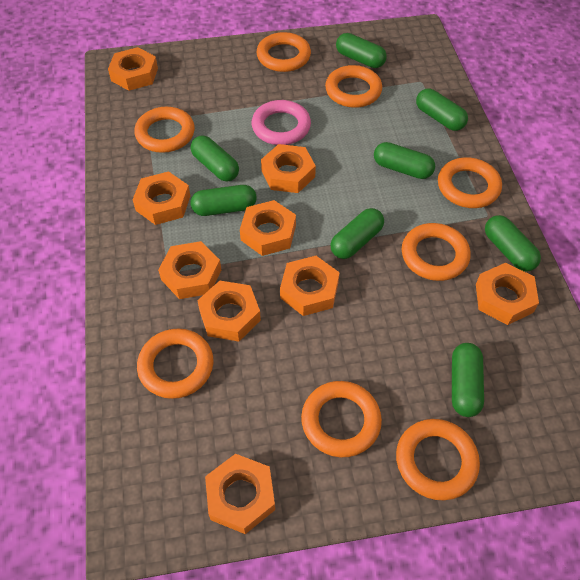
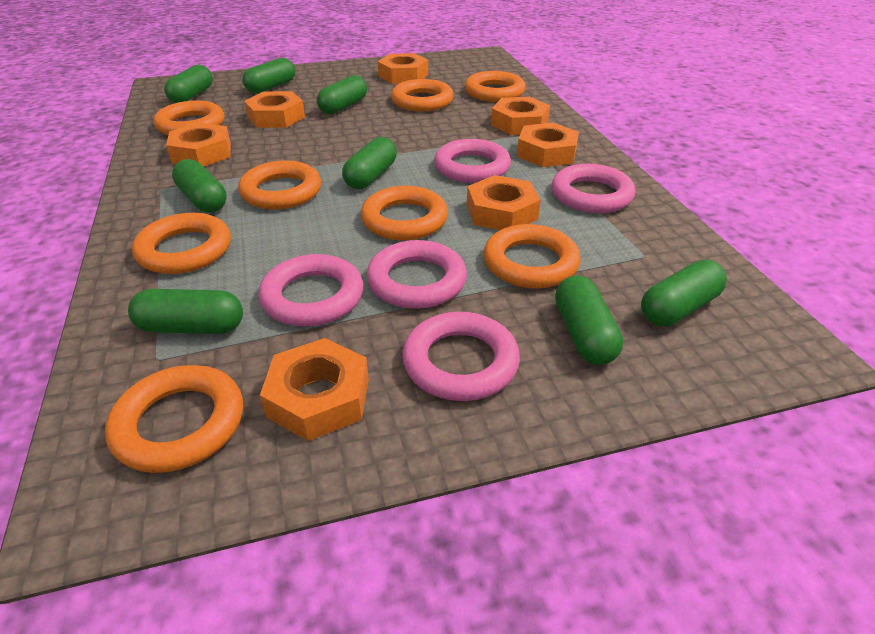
orange nut: [108,47,158,91] [133,171,190,225] [158,241,221,299] [197,281,261,342] [205,454,275,534] [240,200,296,256] [261,144,316,193] [280,256,340,316] [476,263,539,325] = 9 -> [166,123,231,167] [244,91,305,128] [260,338,369,441] [378,53,428,84] [467,175,541,230] [491,97,550,135] [517,123,579,167] = 7
pink ring: [252,100,311,145] = 1 -> [259,254,363,326] [367,240,467,309] [402,312,520,401] [434,139,511,183] [552,164,635,213] = 5

